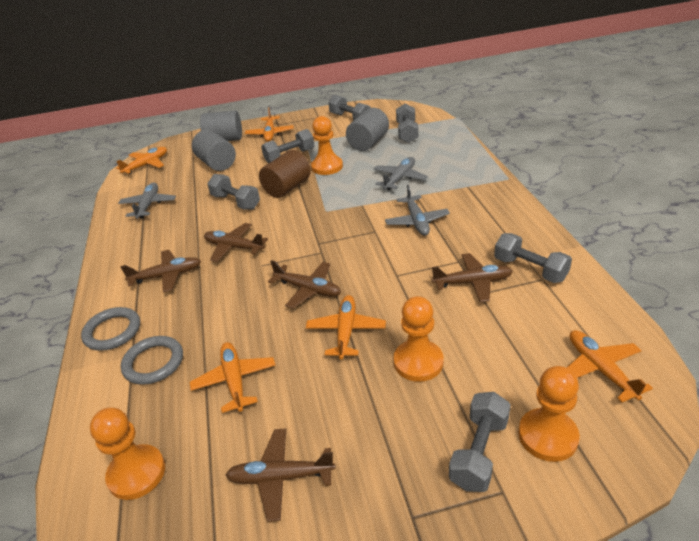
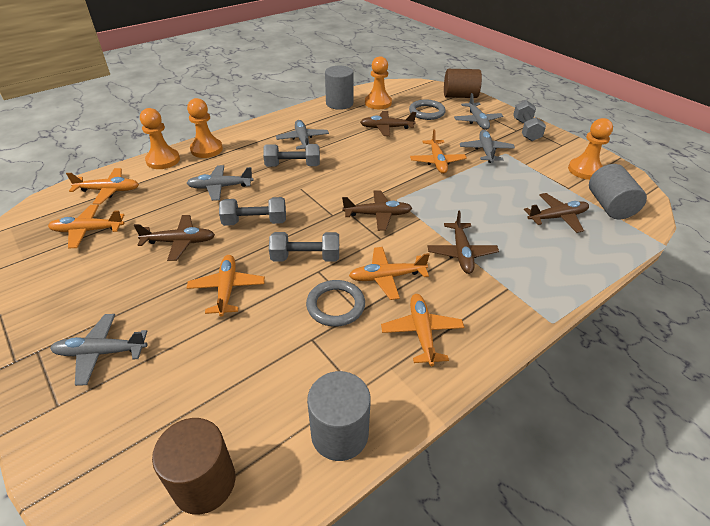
brown cylinder: [259,150,311,198] = 1 -> [152,418,235,515] [444,69,482,98] = 2
grey dumbbell: [207,174,260,210] [261,129,315,163] [328,95,371,121] [396,104,418,143] [449,392,511,492] [494,233,572,283] = 6 -> [219,197,286,226] [263,144,320,167] [269,232,339,261] [513,100,546,141] = 4
grey plane: [118,182,176,219] [373,157,428,190] [385,185,450,236] = 3 -> [50,314,147,386] [187,165,253,201] [276,120,329,151] [454,93,503,130] [460,130,515,163] = 5
orange plane: [116,147,167,174] [190,342,276,413] [245,107,294,142] [306,295,386,359] [566,330,653,402] = 5 -> [48,205,124,248] [66,168,139,204] [187,255,265,317] [349,247,430,300] [381,294,464,366] [410,129,467,174] = 6

